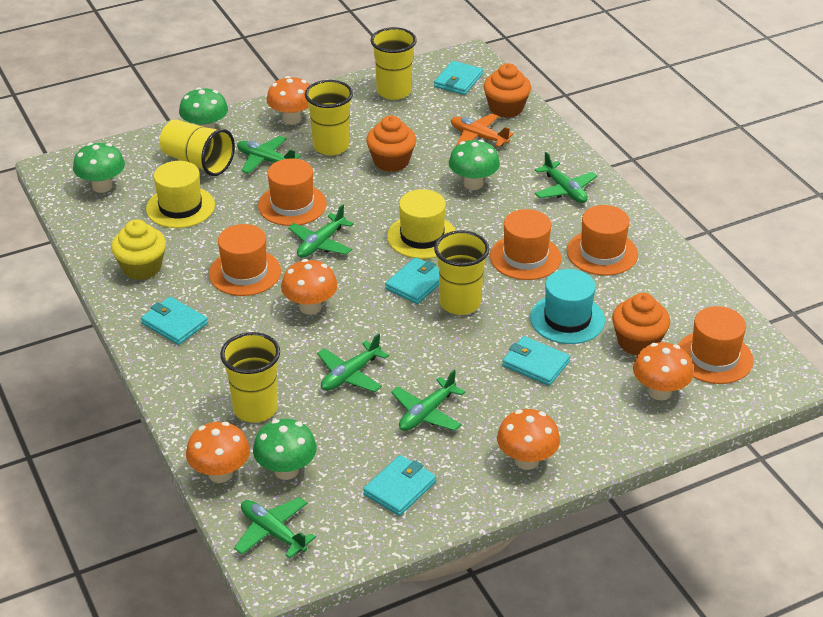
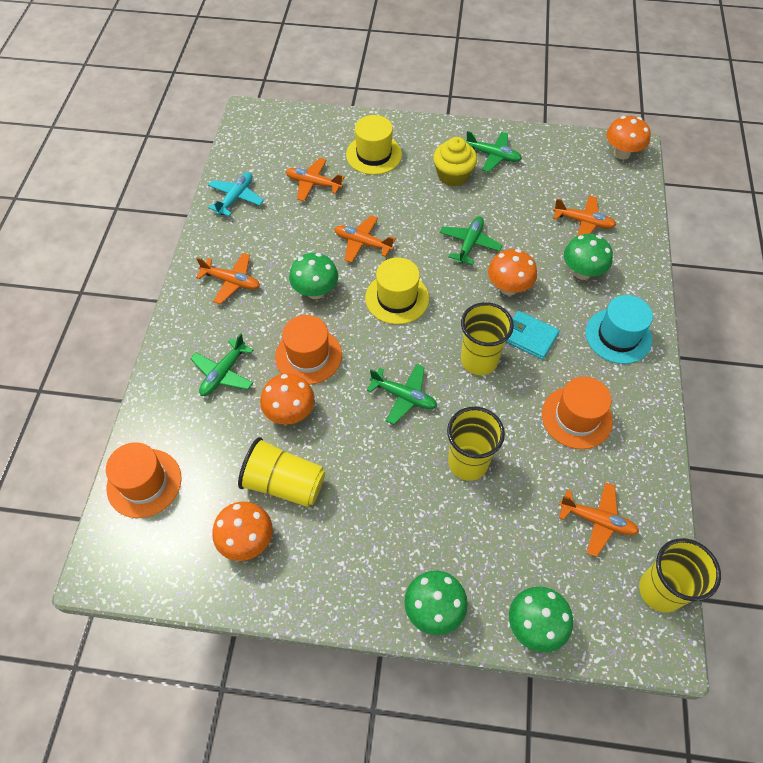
green plane: [234,497,316,558] [237,136,301,174] [288,204,354,258] [317,333,389,392] [391,370,465,431] [535,152,597,203] = 6 -> [190,333,253,396] [367,364,437,425] [440,216,503,265] [465,131,522,172] = 4
orange cupcake: [366,115,416,172] [484,63,531,118] [612,293,670,356] = 3 -> none = 0
orange hat: [209,224,281,296] [258,158,327,226] [490,209,561,280] [567,205,638,276] [678,306,753,384] = 5 -> [106,442,182,518] [275,315,342,385] [542,377,613,449] = 3
orange mushroom: [186,422,250,483] [267,76,310,125] [281,259,338,315] [497,409,560,470] [633,342,694,401] = 5 -> [212,502,273,561] [260,374,315,425] [488,249,537,296] [606,116,651,160] = 4
orange plane: [451,114,514,147] = 1 -> [196,253,260,304] [286,158,344,201] [334,215,396,263] [553,195,616,236] [559,482,639,557] = 5
turquoise plane: none = 0 -> [208,172,264,216] = 1
turquoise wallet: [141,297,208,345] [363,455,436,516] [385,257,439,304] [434,61,483,95] [502,336,570,386] = 5 -> [506,311,559,360] = 1
yellow cup: [160,119,235,176] [220,332,280,422] [305,80,353,155] [371,27,417,100] [434,230,489,315] = 5 -> [238,437,325,507] [447,407,505,481] [461,302,514,375] [639,538,721,613] = 4

